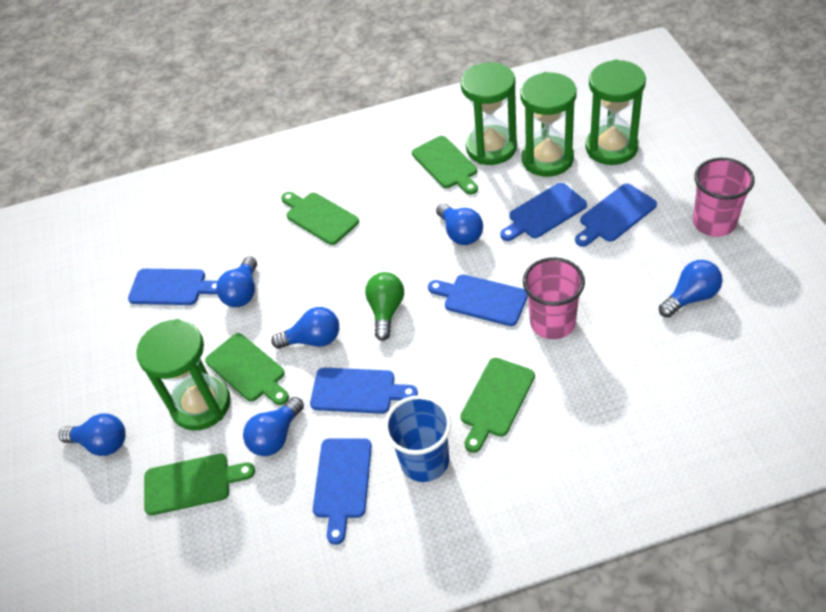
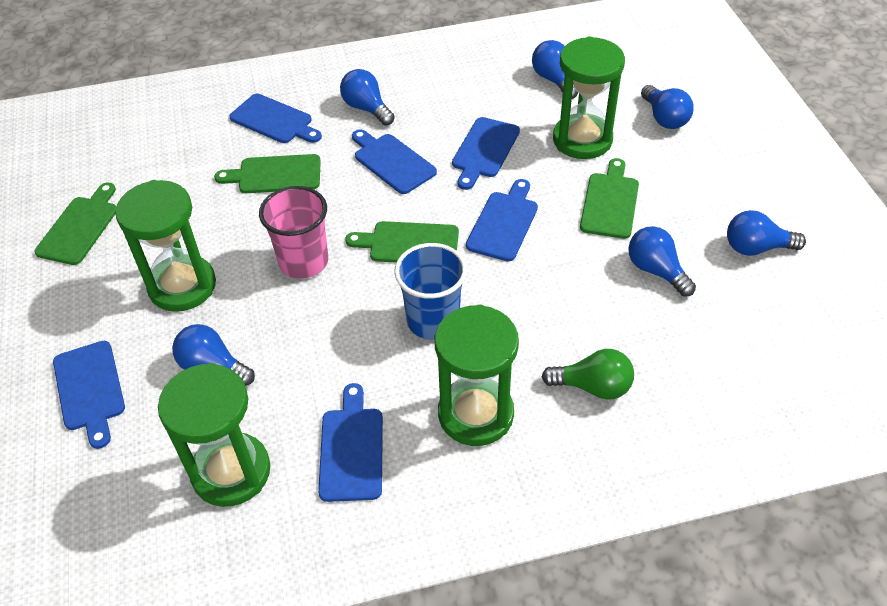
green cutting board: [144,453,255,515] [205,333,289,405] [281,192,359,245] [412,136,478,195] [461,358,535,453] = 5 -> [34,183,117,265] [214,154,321,193] [345,221,459,263] [580,158,639,239] = 4
pink cup: [523,257,585,339] [693,158,755,237] = 2 -> [259,186,328,279] = 1

